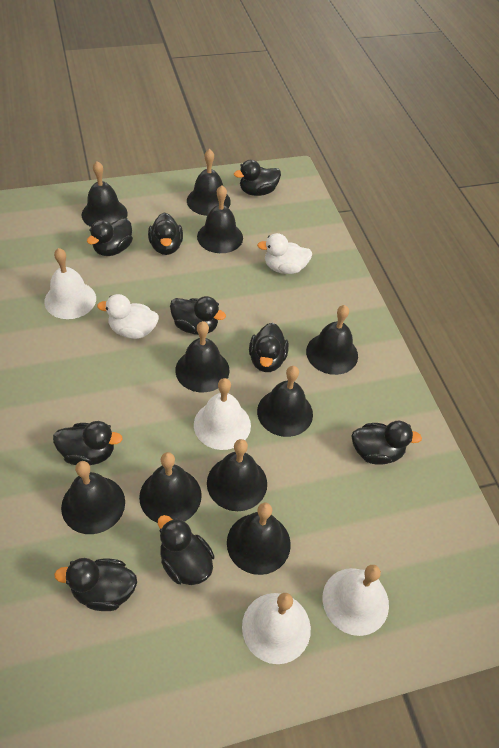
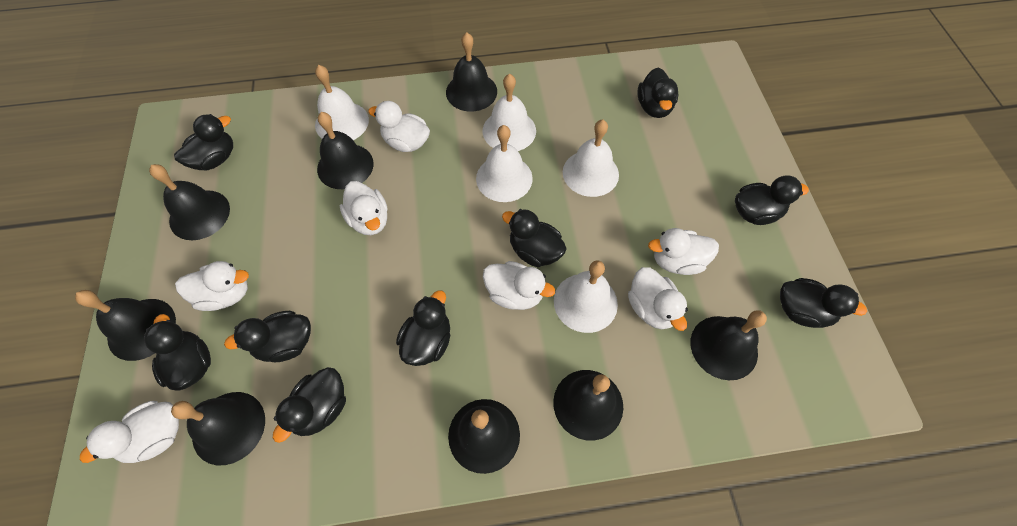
black bell: [61,461,125,534] [82,161,128,227] [139,452,202,523] [175,321,230,392] [187,149,231,216] [197,186,243,253] [207,439,267,511] [227,503,291,575] [257,366,313,437] [306,305,358,375] = 10 -> [75,290,176,361] [149,164,230,240] [171,392,265,465] [317,112,374,189] [446,32,497,112] [448,399,520,474] [553,370,623,441] [691,310,767,380] = 8
white bell: [44,248,96,319] [194,378,251,450] [242,593,311,664] [323,565,389,636] = 4 -> [315,65,369,140] [476,125,533,202] [483,74,536,151] [554,260,618,333] [563,120,619,197] = 5
white duck: [97,294,159,339] [257,233,313,274] = 2 -> [80,401,179,463] [175,261,249,311] [340,181,388,235] [368,101,430,152] [483,261,555,310] [628,267,688,331] [648,228,719,275] = 7

